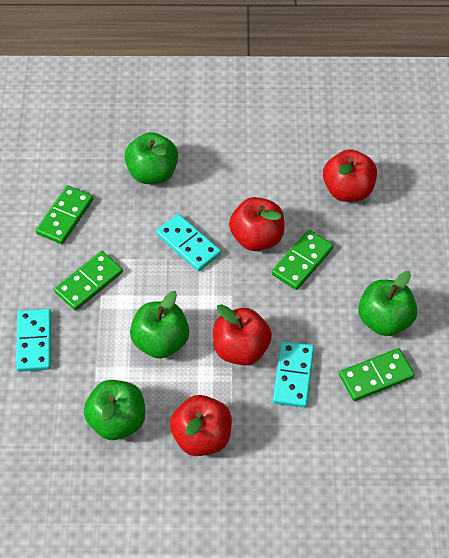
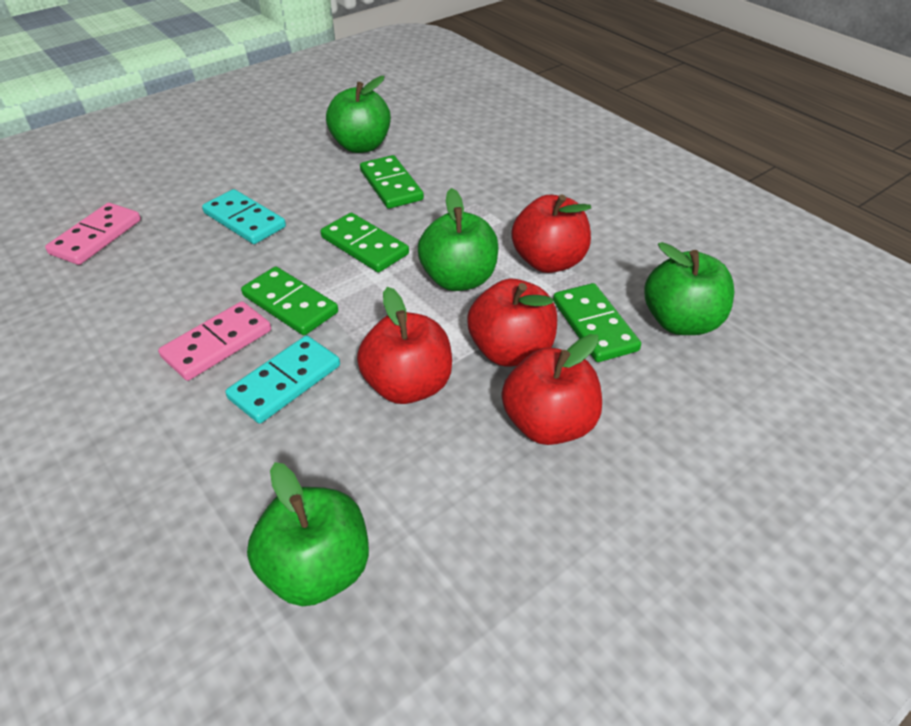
pink domino: none = 0 -> [45,203,141,265] [158,301,271,381] = 2
turquoise domino: [16,309,51,372] [156,214,221,271] [273,341,314,408] = 3 -> [202,189,286,244] [225,336,340,424] = 2

